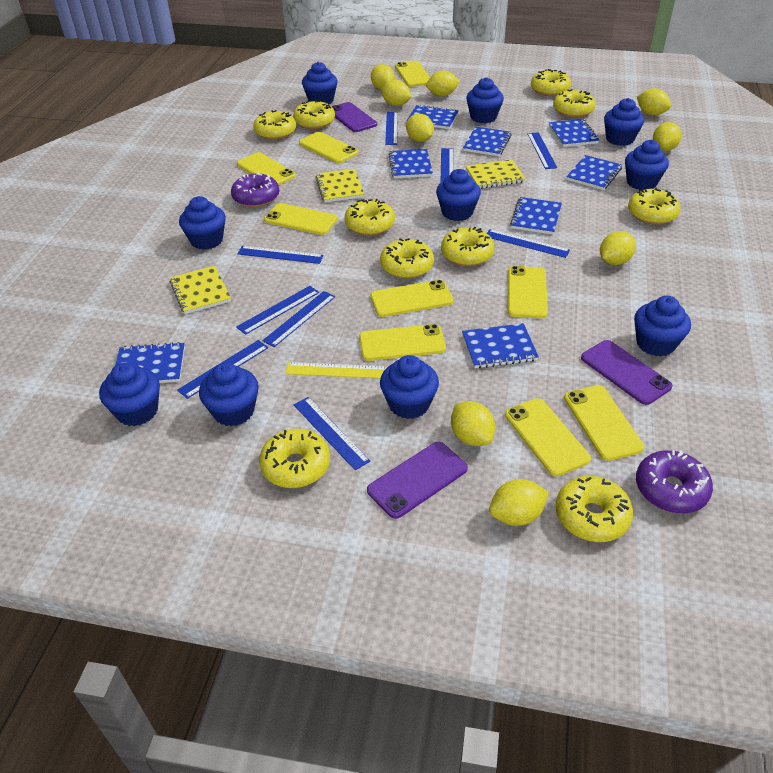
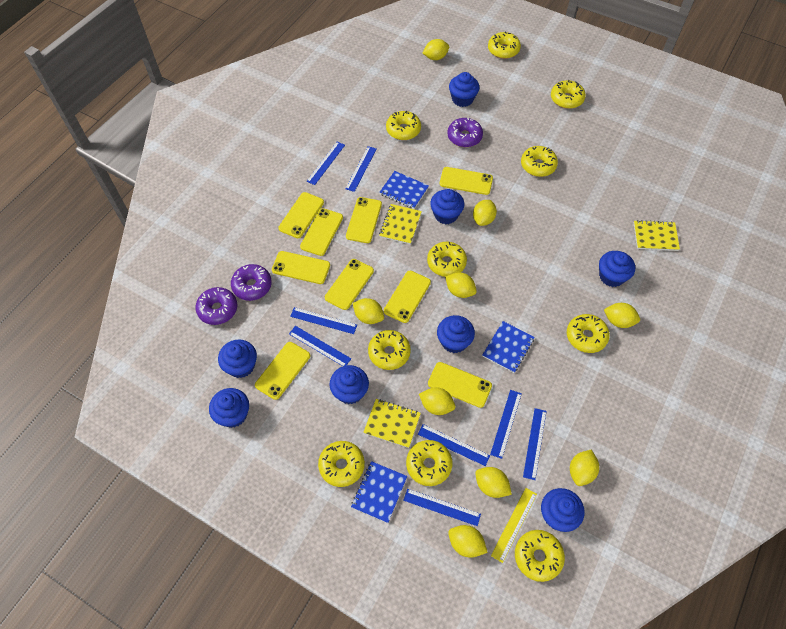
blue cupcake: [99,363,160,426] [179,196,226,250] [199,363,259,426] [302,62,338,104] [380,355,439,419] [436,169,481,221] [466,77,504,123] [604,98,644,146] [625,140,669,190] [634,296,691,357] = 10 -> [209,388,249,428] [218,340,257,378] [329,365,369,404] [430,189,464,224] [437,315,475,353] [449,72,480,107] [541,488,585,532] [599,251,635,287] = 8
blue notebook: [115,342,185,383] [388,149,433,178] [407,105,459,129] [462,323,539,368] [463,127,512,156] [510,197,562,235] [549,119,599,147] [566,155,622,190] = 8 -> [351,461,407,523] [379,171,429,209] [483,321,535,373] = 3
blue ruler: [177,340,268,399] [236,286,319,335] [237,246,324,264] [262,291,335,347] [294,397,370,470] [385,112,398,145] [440,148,453,183] [487,229,570,258] [527,132,557,169] = 9 -> [289,326,351,366] [290,307,357,334] [306,142,345,185] [345,146,377,192] [403,489,481,526] [418,424,490,466] [490,390,522,459] [523,408,547,480] = 8
purple donut: [231,172,279,207] [636,450,713,513] = 2 -> [196,287,237,325] [231,264,272,301] [447,117,483,147] = 3
purple phone: [331,102,377,132] [367,442,468,519] [581,340,672,405] = 3 -> none = 0

